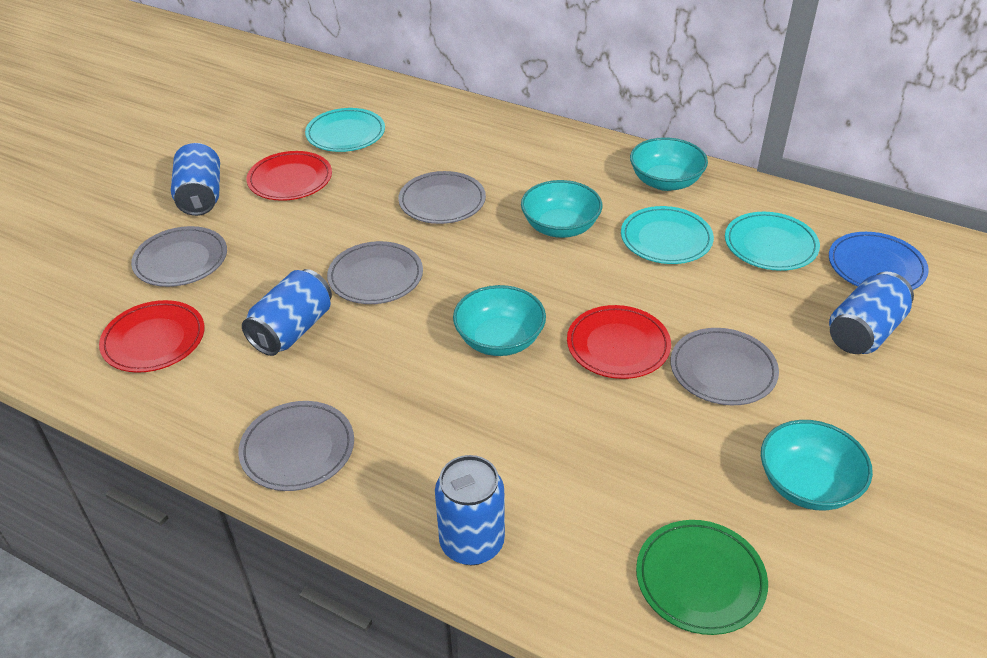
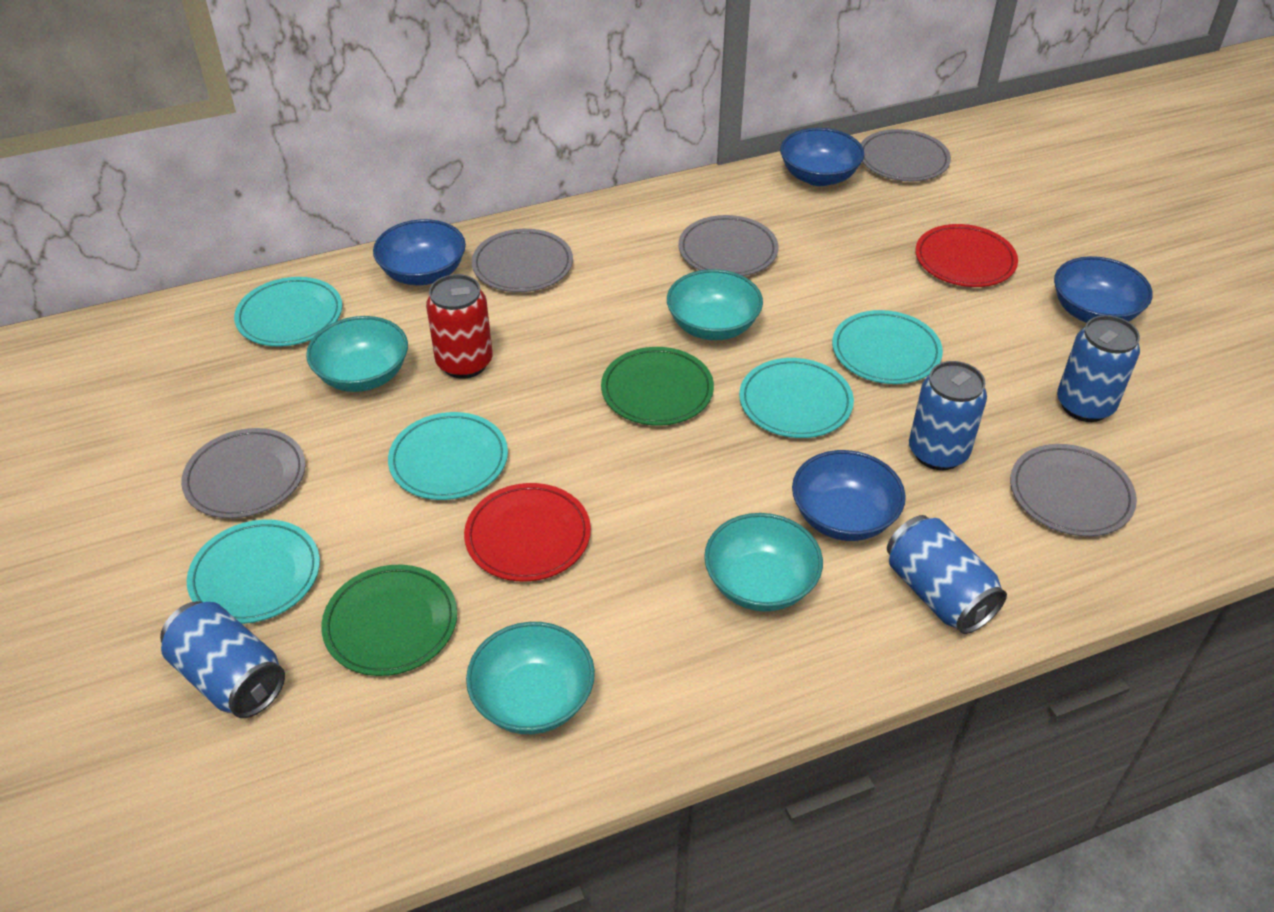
blue bowl: none = 0 -> [373,219,466,285] [780,128,864,186] [792,450,906,541] [1054,256,1153,323] = 4
blue plate: [829,232,929,290] = 1 -> none = 0
green plate: [636,520,768,635] = 1 -> [321,565,457,676] [601,347,714,426] = 2
red can: none = 0 -> [426,274,493,379] = 1
red plate: [99,300,205,373] [247,151,332,201] [567,305,671,379] = 3 -> [464,483,591,582] [915,224,1018,287] = 2
turquoise plate: [305,108,385,152] [621,206,714,264] [725,212,820,271] = 3 -> [187,520,320,624] [234,277,342,347] [388,412,508,500] [739,358,854,438] [832,310,943,384] = 5

